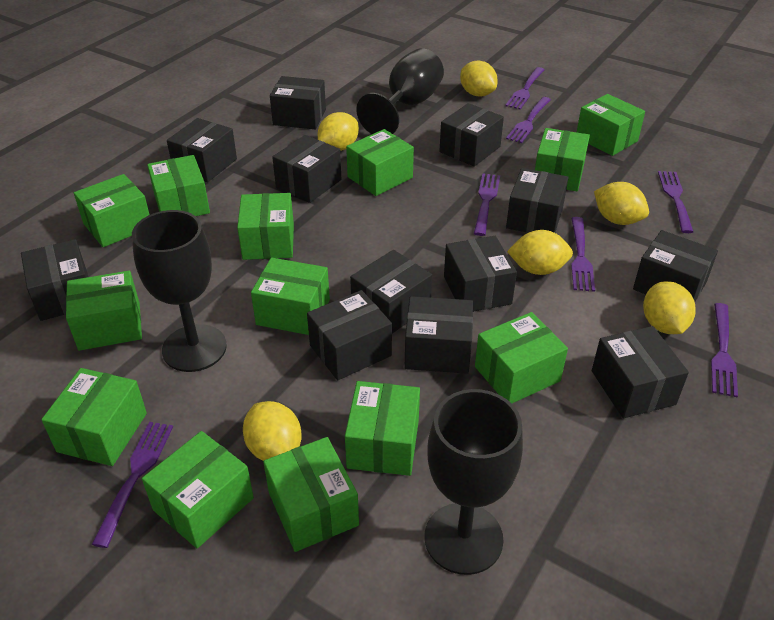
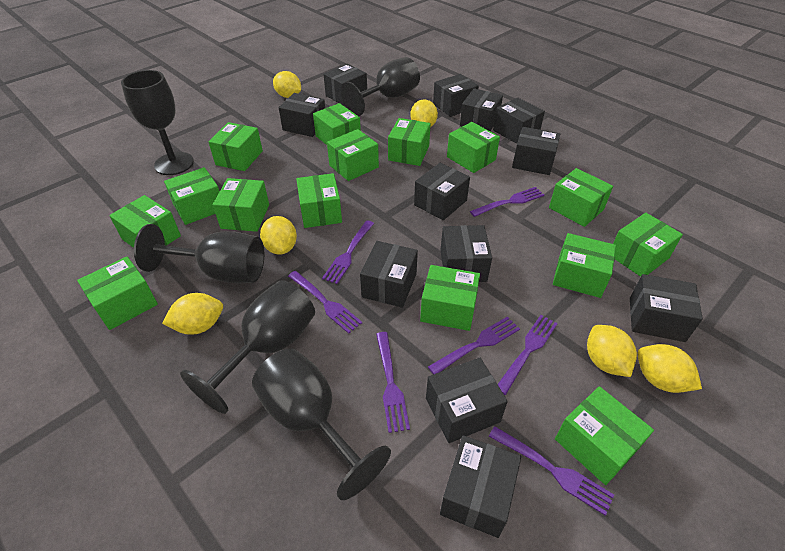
black goblet: [132,210,227,372] [356,48,444,134] [425,389,523,575] = 3 -> [121,70,194,175] [134,224,264,283] [180,280,315,414] [252,348,391,500] [341,57,420,116] = 5
green box: [41,368,147,466] [66,271,142,351] [74,174,149,247] [142,431,254,548] [147,155,210,216] [237,193,294,260] [251,258,330,335] [263,437,359,552] [345,381,420,476] [346,129,414,196] [475,312,568,403] [535,128,590,191] [577,94,645,156] = 13 -> [77,256,158,330] [109,195,181,248] [164,167,220,225] [208,122,263,171] [213,178,269,232] [296,173,342,228] [313,103,361,145] [327,129,379,181] [388,118,431,166] [420,265,480,331] [447,122,500,173] [549,168,613,227] [553,233,616,298] [555,386,654,485] [613,213,683,277] = 15

